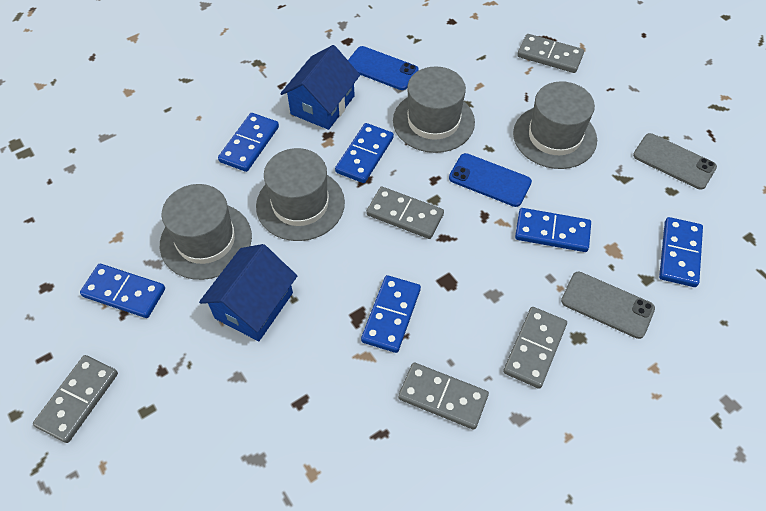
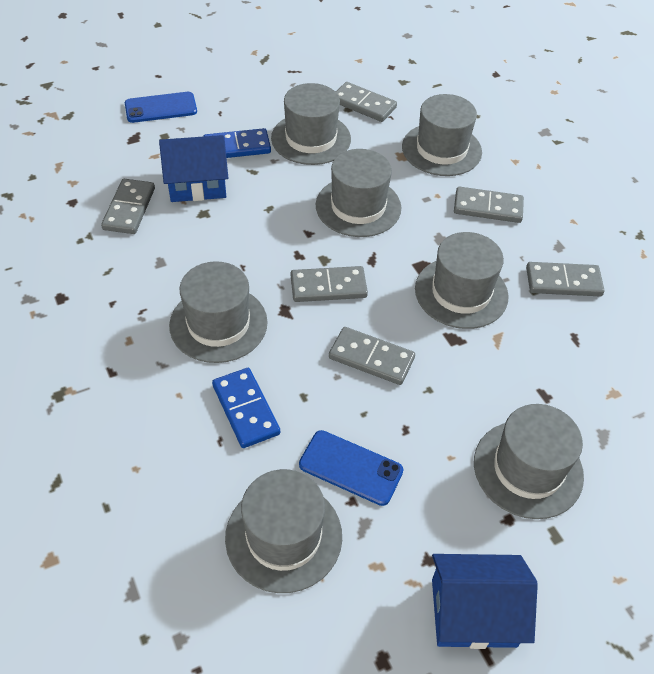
blue domino: [80,264,165,318] [218,113,279,172] [335,123,394,183] [361,275,421,353] [515,208,591,252] [659,217,703,287] = 6 -> [203,128,271,158] [212,368,280,448] = 2
grey domino: [33,355,118,443] [366,187,444,239] [398,363,489,430] [503,307,567,389] [517,34,584,73] = 5 -> [101,179,155,234] [291,266,368,302] [329,327,415,385] [336,82,397,122] [454,186,524,223] [526,262,605,296] = 6
grey hat: [160,184,252,280] [256,148,345,241] [393,66,475,153] [513,81,597,169] = 4 -> [169,261,268,363] [225,469,342,593] [271,83,351,165] [316,149,401,237] [402,94,482,176] [415,232,509,329] [474,404,584,519] = 7
grey phone: [561,272,655,339] [633,133,717,190] = 2 -> none = 0

